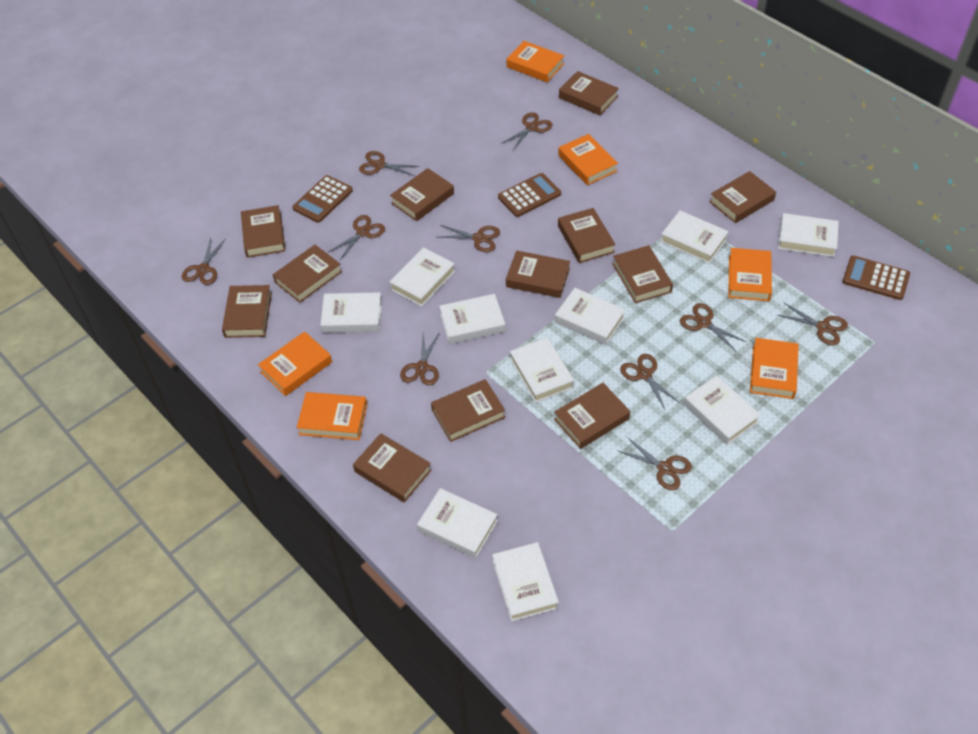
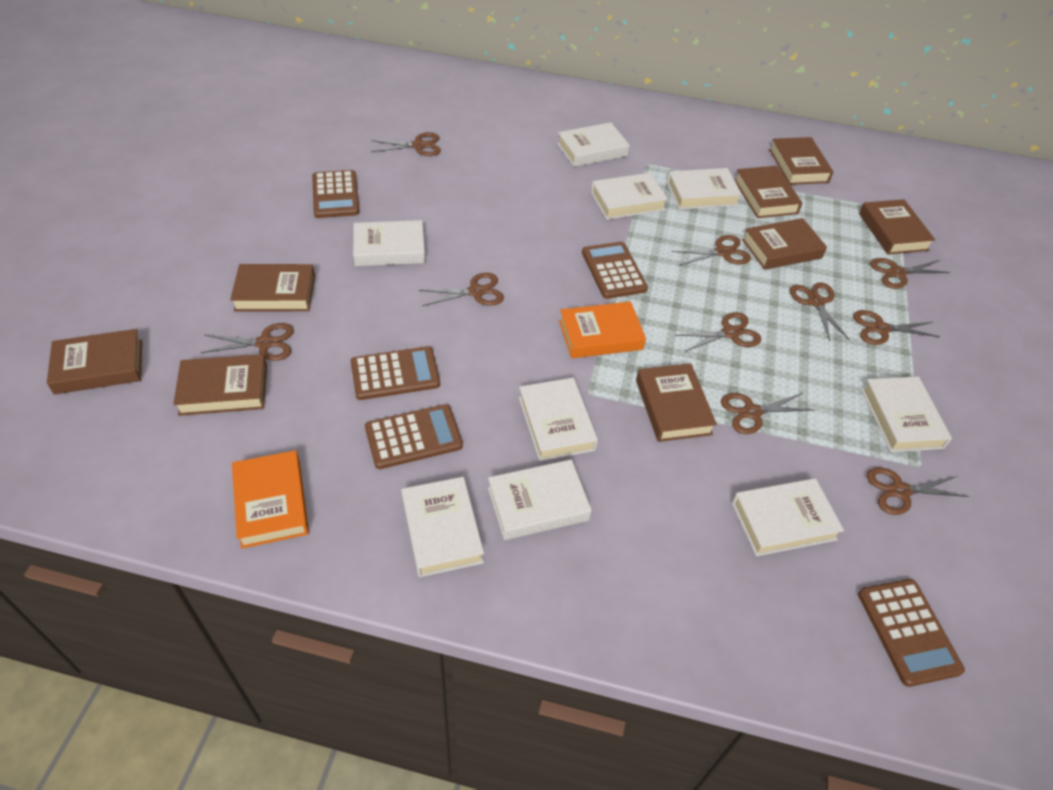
brown book: [222,285,272,338] [241,205,285,258] [273,245,342,303] [353,433,432,502] [390,168,454,221] [431,379,506,442] [506,250,570,298] [554,383,630,449] [558,208,616,263] [559,71,619,115] [612,245,673,303] [709,171,776,223] = 12 -> [47,329,142,395] [173,354,267,416] [230,264,315,311] [636,363,717,442] [734,166,802,218] [742,218,827,270] [769,137,833,185] [859,199,935,255] = 8
brown calculator: [292,175,353,223] [498,173,561,217] [842,255,910,300] = 3 -> [312,170,359,218] [351,346,440,400] [365,404,463,469] [582,242,648,299] [858,579,965,687] = 5
orange book: [258,331,332,396] [297,392,367,440] [507,41,564,82] [558,134,618,185] [728,248,772,301] [750,338,799,399] = 6 -> [232,450,309,548] [559,302,646,358] = 2
white book: [320,292,382,333] [389,247,455,307] [417,488,498,558] [439,294,506,344] [492,542,559,621] [510,337,574,403] [555,288,626,345] [660,211,729,264] [684,375,761,445] [778,213,839,257] = 10 -> [353,220,425,266] [401,477,484,577] [488,459,592,540] [519,378,598,461] [557,122,630,167] [591,173,668,220] [667,168,742,210] [732,478,844,556] [861,377,952,452] = 9

